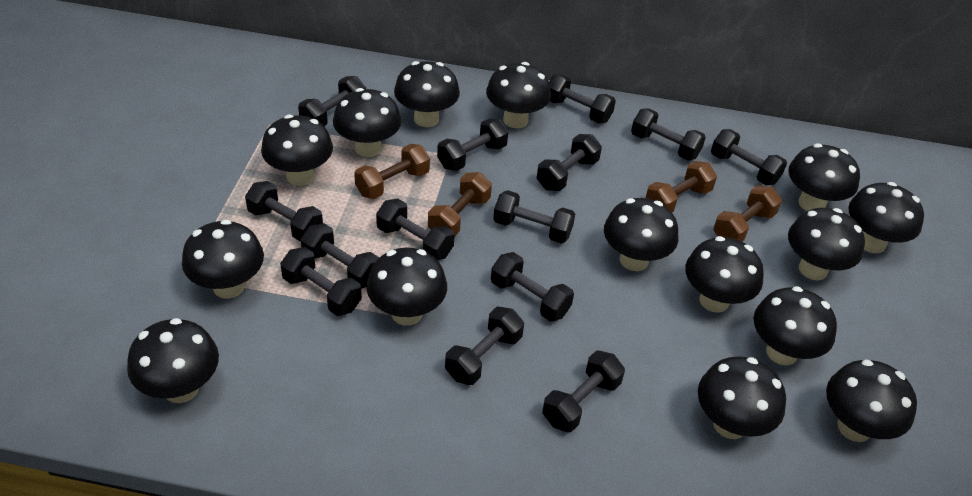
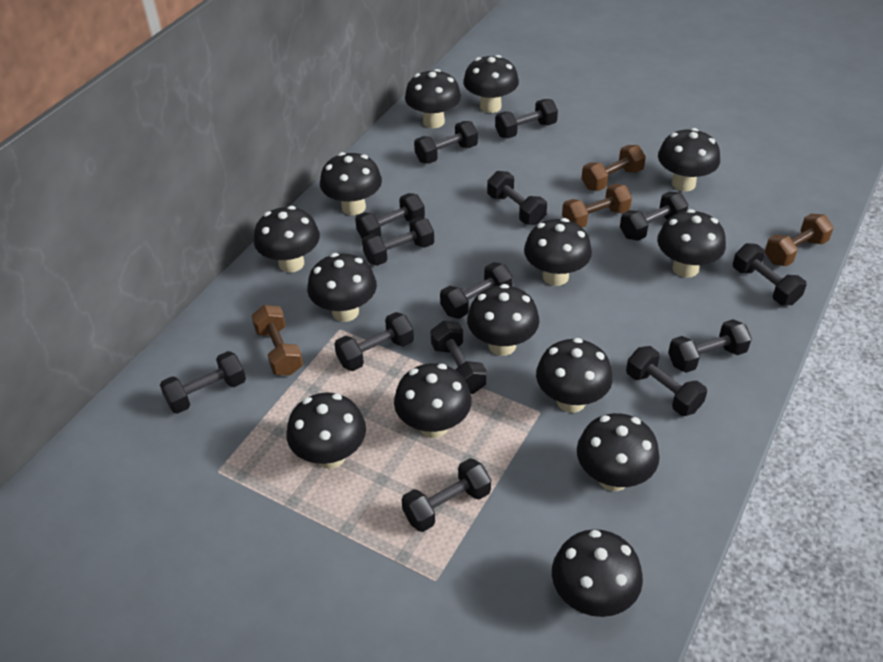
black mushroom: [127,318,219,403] [182,220,264,299] [261,114,333,186] [333,88,402,157] [366,247,447,326] [394,61,460,127] [486,62,551,128] [604,198,678,271] [685,236,764,313] [698,357,786,439] [754,286,837,365] [788,208,865,280] [789,144,860,211] [826,359,917,442] [848,182,924,253] = 15 -> [254,206,320,273] [286,393,366,469] [307,253,377,322] [320,152,382,215] [394,363,472,438] [405,69,461,128] [463,55,519,113] [467,284,539,356] [524,218,592,286] [536,338,613,413] [552,529,643,617] [577,413,660,491] [657,209,726,278] [658,128,720,191] = 14

